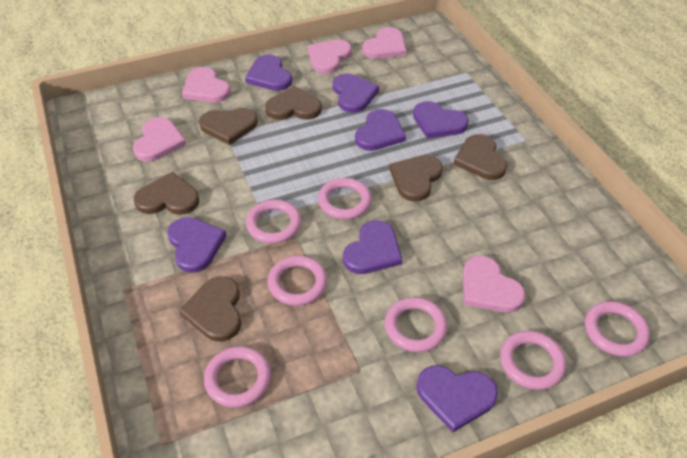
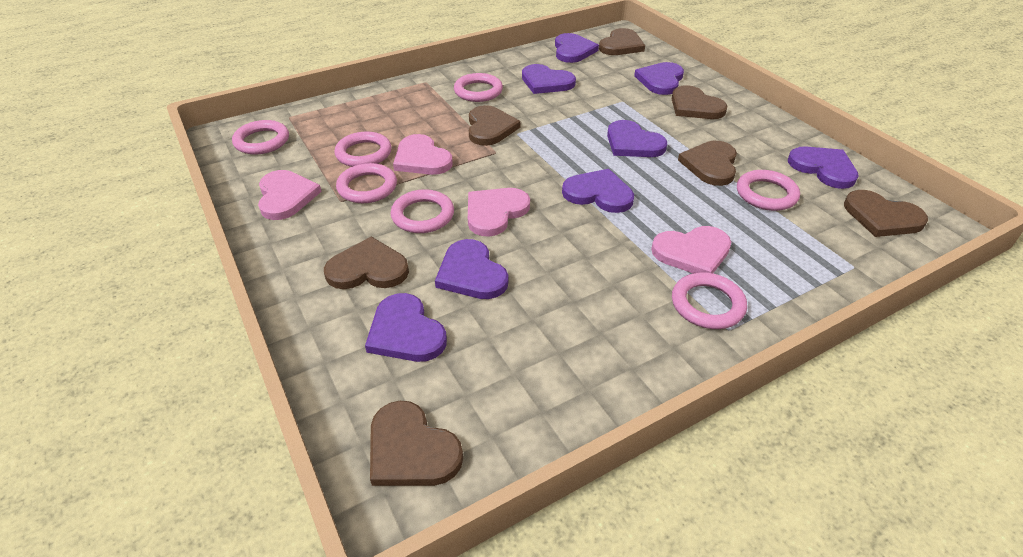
brown heart: [134,172,199,215] [179,276,241,342] [199,108,258,145] [265,86,322,120] [389,155,443,202] [453,134,507,180] = 6 -> [324,236,409,289] [370,401,463,486] [469,105,521,146] [599,28,645,55] [672,85,727,119] [678,141,737,186] [844,190,928,237] = 7
pink heart: [133,117,186,162] [182,67,231,102] [308,40,352,74] [363,27,407,59] [463,256,526,313] = 5 -> [258,170,322,220] [393,134,453,175] [468,188,530,237] [651,226,731,273] = 4
purple heart: [168,217,227,273] [245,55,292,91] [333,73,379,113] [343,220,403,274] [355,109,406,151] [413,101,469,138] [417,365,498,432] = 7 -> [365,293,447,362] [435,239,508,299] [522,64,576,94] [555,33,599,63] [562,169,634,213] [607,120,667,157] [634,62,684,95] [788,146,858,189] = 8

